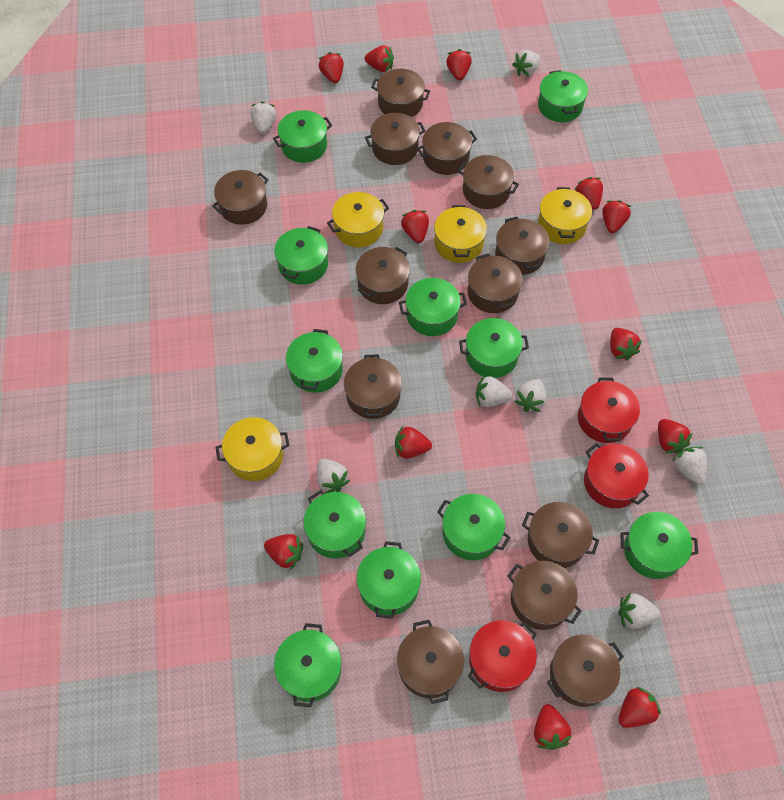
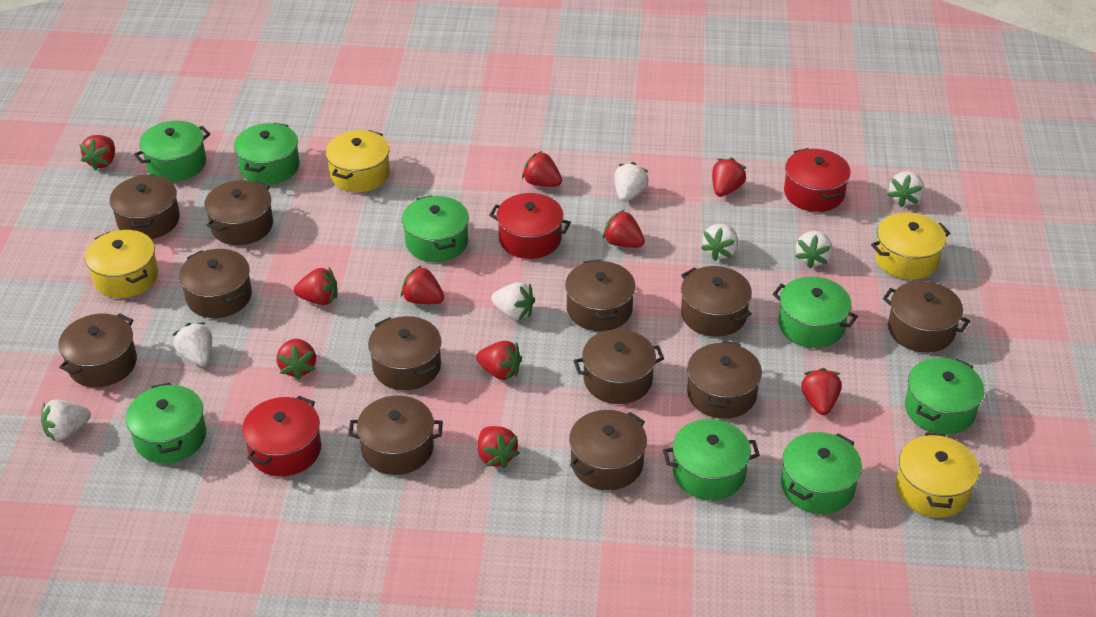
brown pot: [212,170,268,225] [344,354,402,419] [356,247,410,304] [365,113,425,165] [371,69,430,117] [397,620,464,704] [417,122,477,175] [458,155,519,209] [468,253,523,313] [495,217,550,275] [508,561,582,630] [522,502,599,568] [547,635,624,707] = 13 -> [58,313,137,387] [110,174,180,239] [179,249,252,318] [204,180,273,245] [348,395,443,475] [368,316,441,390] [565,260,636,331] [569,410,647,490] [574,329,664,404] [681,266,752,337] [687,341,762,419] [883,281,970,353] = 12
green pot: [273,110,332,163] [274,226,328,285] [274,623,341,707] [286,329,343,393] [303,490,366,558] [357,541,421,619] [399,278,467,336] [437,494,511,560] [459,318,529,378] [538,70,588,122] [620,512,698,579] = 11 -> [126,383,206,464] [134,121,210,182] [234,123,300,185] [402,195,469,262] [663,419,760,500] [773,277,858,348] [781,432,862,514] [905,358,984,435] = 8
red strawberry: [264,534,303,569] [319,52,344,83] [365,45,394,72] [395,425,432,459] [401,210,429,243] [446,49,472,81] [534,704,572,750] [574,177,603,210] [602,200,631,233] [610,328,642,361] [619,687,661,728] [658,419,693,453] = 12 -> [79,135,115,170] [277,339,316,380] [294,268,337,305] [401,265,444,304] [476,341,522,381] [478,426,520,469] [522,151,562,187] [603,210,645,248] [712,158,747,197] [801,368,842,415] = 10

